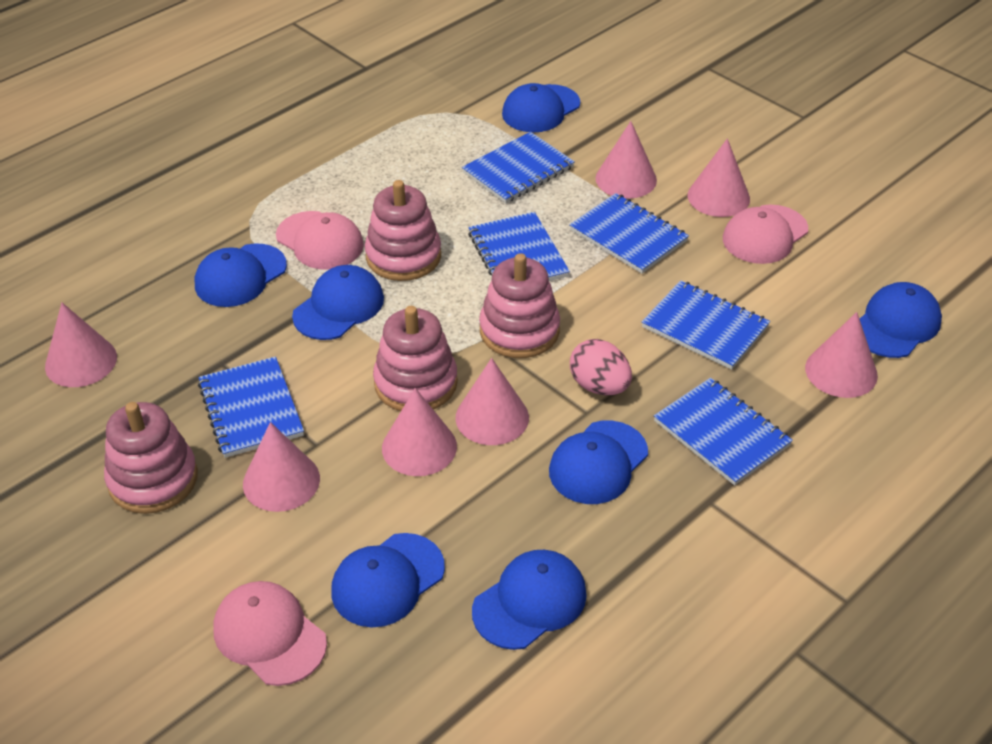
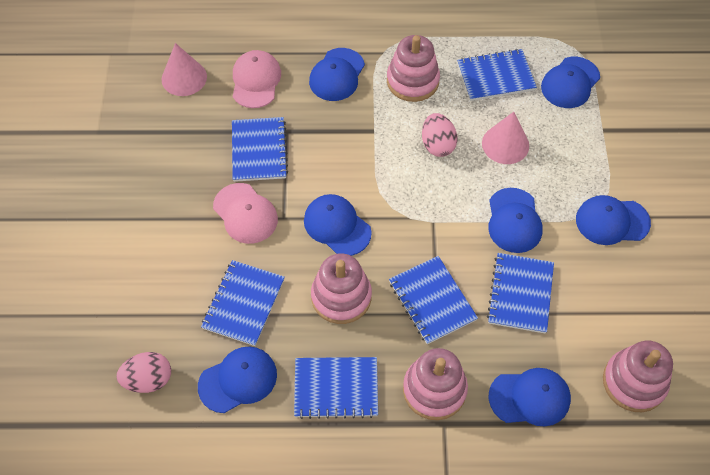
pink cap: [213,581,327,686] [276,211,364,270] [723,205,808,264] = 3 -> [213,183,278,244] [233,50,281,108] = 2
pink cone: [45,303,117,387] [243,422,320,512] [382,388,457,476] [455,358,529,445] [595,121,657,199] [688,138,750,217] [805,312,878,398] = 7 -> [162,43,207,96] [482,112,529,164] = 2
pink egg: [570,339,632,395] = 1 -> [117,352,171,393] [422,113,458,157] = 2

